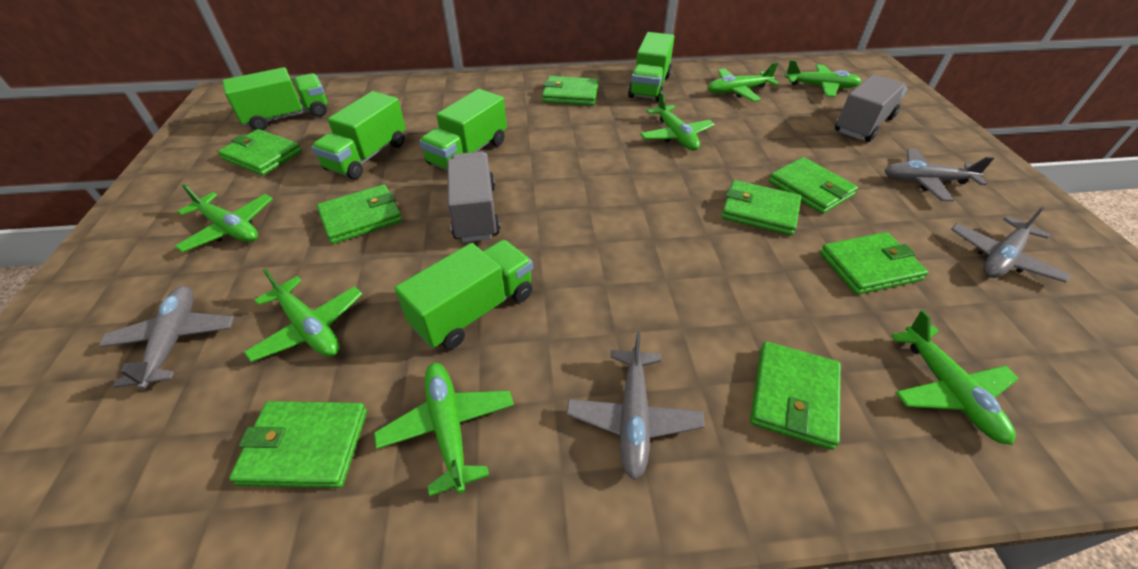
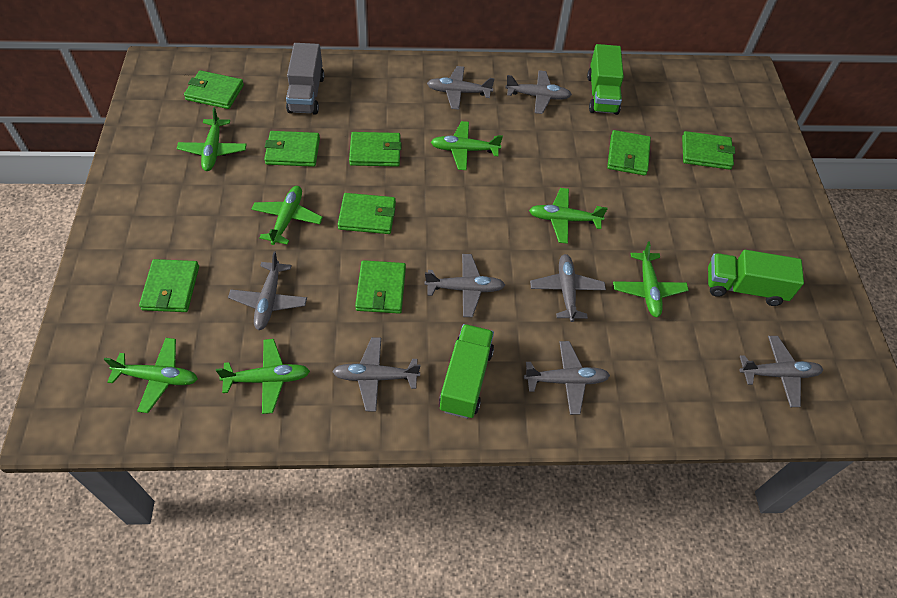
green truck: [222,67,327,130] [311,91,406,179] [395,240,533,350] [419,89,507,170] [628,32,674,102] = 5 -> [439,324,494,419] [587,44,624,115] [708,250,804,306] = 3
grey plane: [99,286,234,390] [566,332,705,480] [884,149,994,201] [951,207,1070,283] = 4 -> [228,251,307,330] [332,337,420,412] [425,254,505,317] [427,66,495,110] [506,70,572,114] [524,341,610,415] [530,254,606,322] [739,336,823,407] = 8
grey truck: [447,151,500,242] [835,74,907,142] = 2 -> [286,43,324,115] = 1

